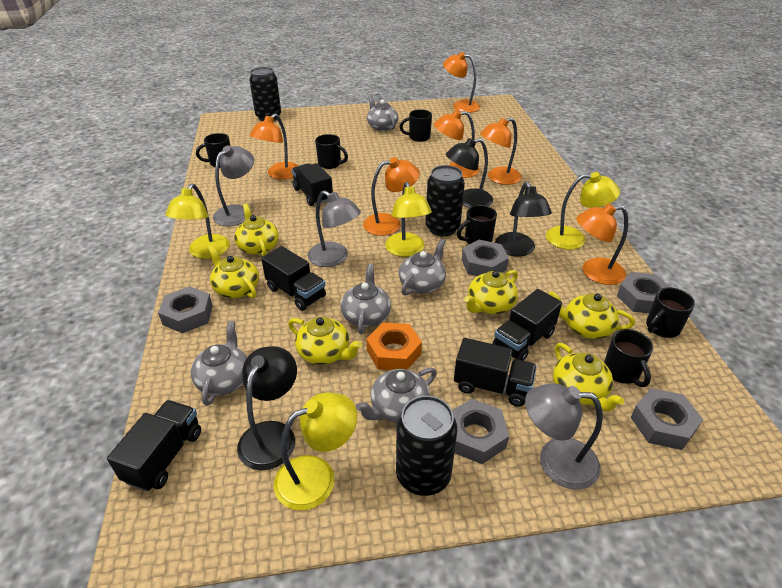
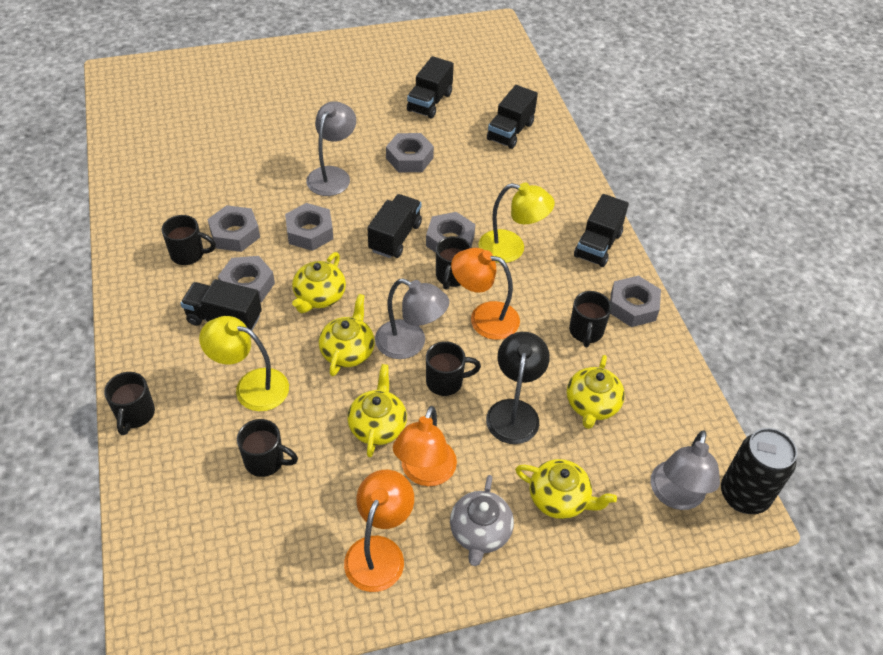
black can: [249,67,281,121] [396,396,457,496] [425,165,465,237] = 3 -> [721,428,797,514] = 1
black lamp: [237,346,297,470] [446,138,493,208] [495,182,552,257] = 3 -> [486,332,550,444] = 1
grey nut: [158,286,213,333] [452,399,509,464] [462,240,509,276] [617,272,670,313] [631,388,703,450] = 5 -> [208,205,260,252] [218,256,275,302] [285,203,333,251] [386,133,434,172] [426,212,475,253] [610,276,661,327] = 6
grey teapot: [191,321,247,406] [340,264,391,334] [356,368,437,423] [367,96,398,131] [399,239,446,296] = 5 -> [450,475,514,566] = 1
orange lamp: [250,113,298,180] [363,157,420,236] [434,110,480,178] [443,52,480,113] [480,118,522,185] [576,204,628,285] = 6 -> [344,470,414,592] [393,406,457,486] [451,248,520,340] = 3
orange nut: [366,323,422,370] = 1 -> none = 0
yellow lamp: [165,184,230,259] [274,393,357,511] [385,182,432,257] [546,172,620,249] = 4 -> [199,316,289,411] [478,183,555,263] = 2
yellow teapot: [208,245,259,298] [234,204,279,256] [288,317,362,365] [464,270,518,314] [549,291,635,339] [553,343,624,412] = 6 -> [292,252,346,313] [319,294,375,376] [347,364,407,458] [515,459,617,519] [567,355,625,429] = 5

